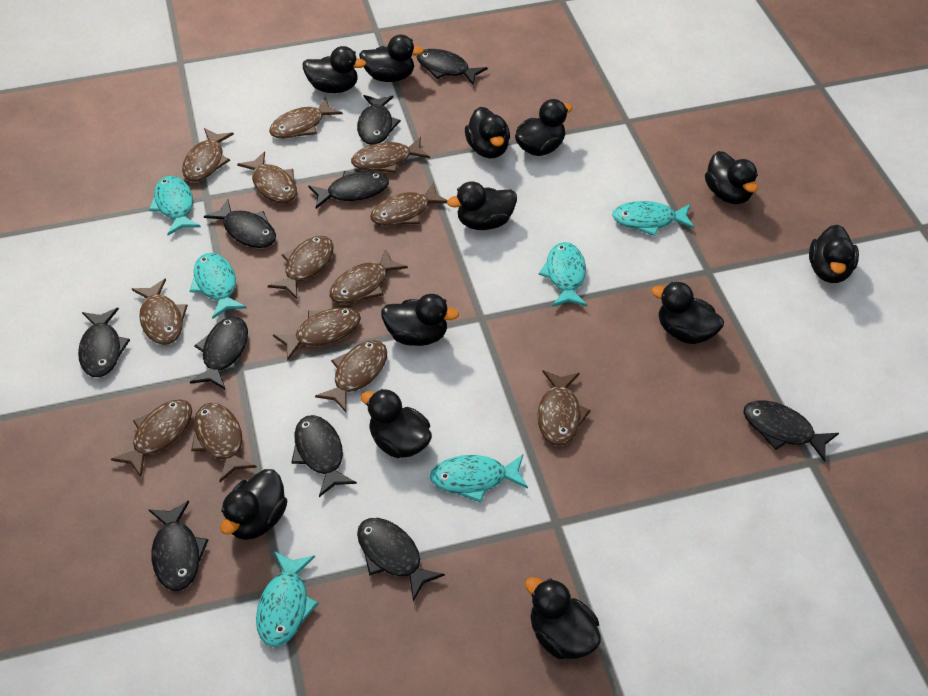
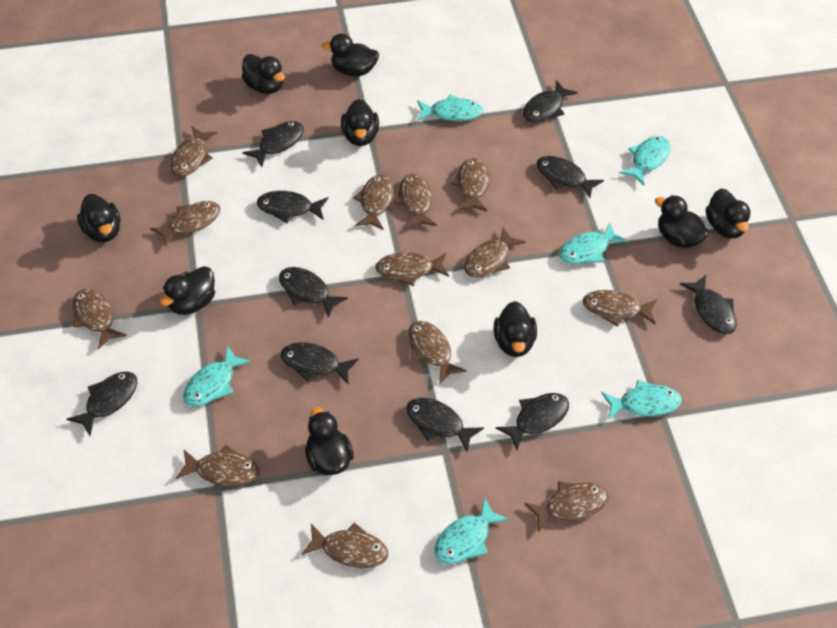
black duck: [220,469,287,540] [303,46,366,93] [359,35,424,82] [361,389,432,458] [381,294,459,346] [447,181,517,230] [465,107,510,158] [515,99,573,156] [525,577,601,659] [651,282,724,344] [705,151,758,204] [809,225,859,283] = 12 -> [77,194,120,242] [160,266,215,315] [242,54,285,94] [305,407,354,475] [322,34,379,76] [341,99,379,146] [494,301,537,357] [655,195,709,248] [706,188,751,238] = 9

